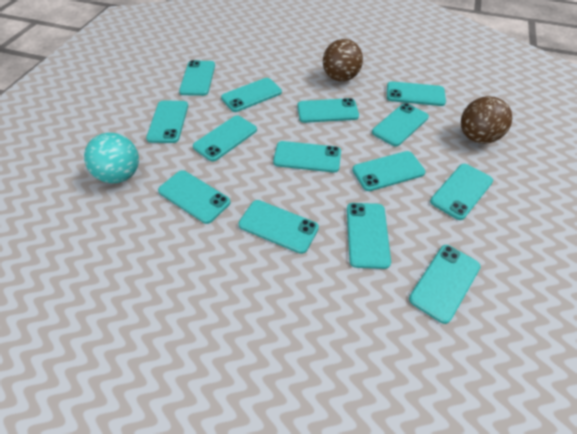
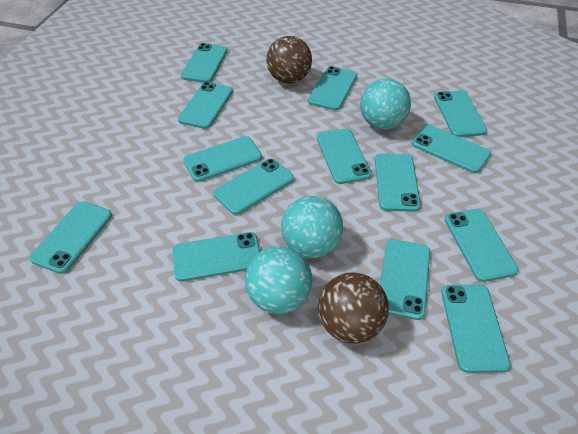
turquoise ball: [84,133,139,183] = 1 -> [245,246,312,314] [281,196,343,258] [360,79,411,130] = 3

